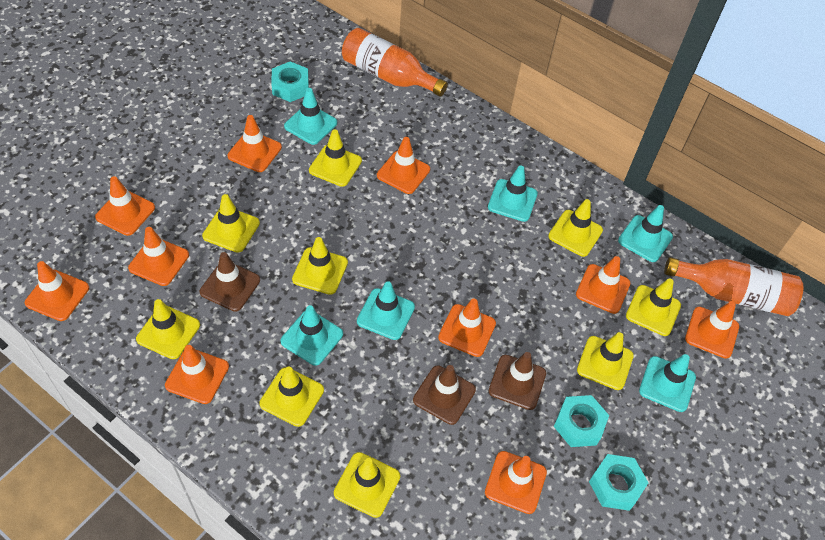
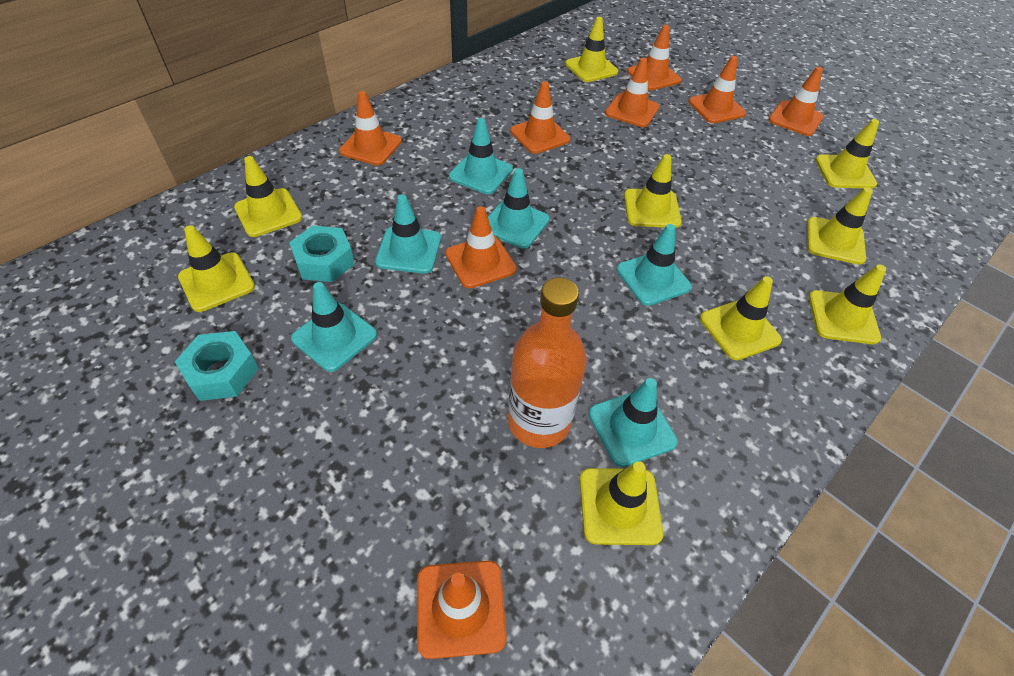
brown traffic cone: [200,252,260,312] [413,365,476,425] [489,352,546,410] = 3 -> none = 0
orange bottle: [342,28,448,97] [664,257,803,316] = 2 -> [508,278,587,448] = 1
orange traffic cone: [25,261,89,321] [95,176,155,236] [128,227,189,286] [165,345,229,404] [227,115,282,172] [377,137,430,194] [438,298,496,357] [485,451,547,514] [576,256,630,314] [685,301,739,359] = 10 -> [339,91,402,166] [417,561,507,659] [445,206,517,288] [510,81,570,154] [605,58,659,127] [627,25,681,90] [689,56,746,123] [768,67,824,136] = 8
turquoise nut: [271,61,309,102] [554,395,609,447] [589,454,649,511] = 3 -> [175,331,259,401] [289,225,355,282] = 2

